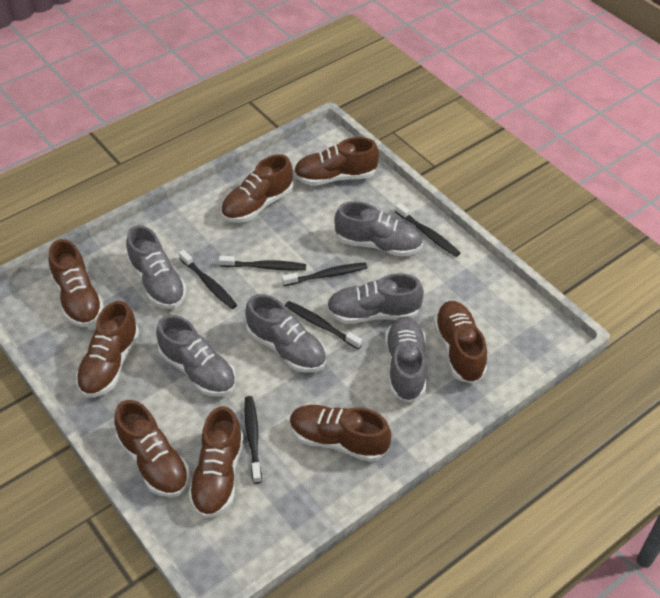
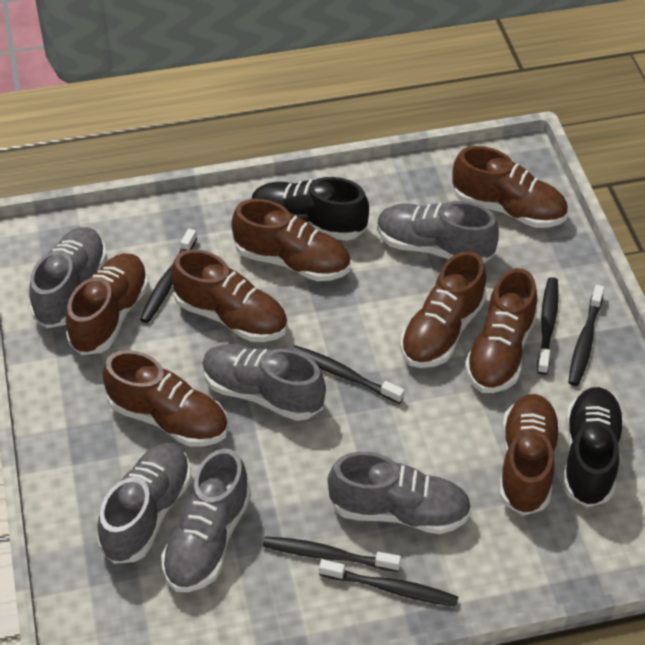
black shoe: none = 0 -> [251,177,369,241] [563,387,625,507] = 2

